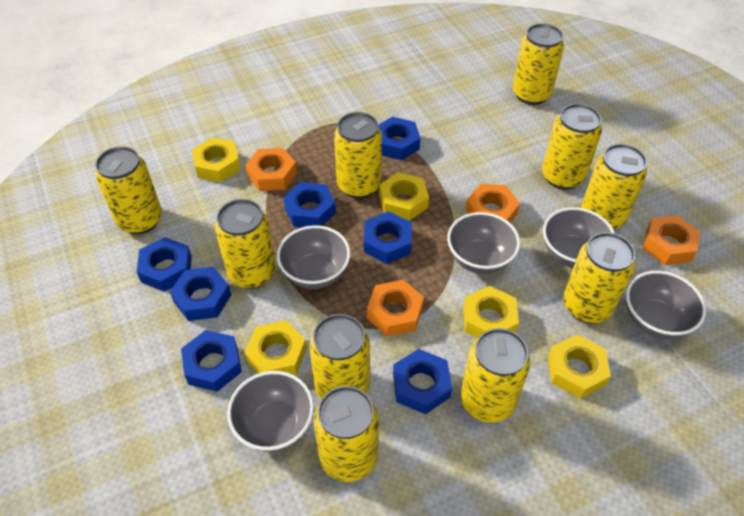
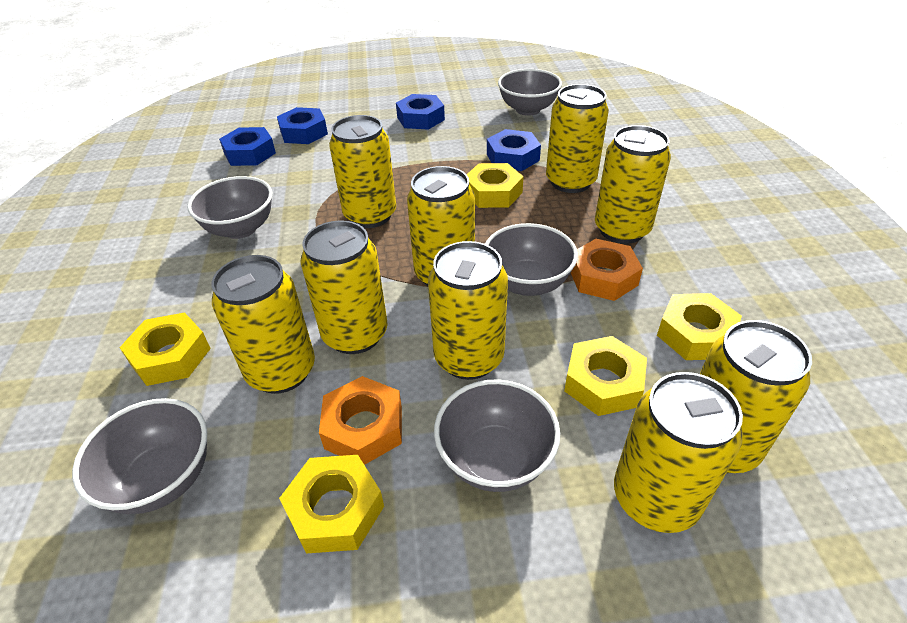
blue nut: [136,237,192,292] [170,267,231,321] [181,330,242,392] [283,182,336,227] [364,211,412,264] [378,117,420,160] [393,349,452,414] = 7 -> [219,127,276,166] [277,107,328,144] [396,94,445,130] [487,129,541,171] = 4
orange nut: [245,148,297,191] [367,280,424,337] [465,184,520,223] [643,215,700,265] = 4 -> [319,376,402,465] [571,239,643,301] = 2
yellow can: [95,146,162,234] [215,199,276,289] [309,314,370,399] [314,386,379,482] [334,112,382,198] [461,328,531,423] [513,23,564,105] [542,104,602,190] [563,232,636,323] [581,144,647,230] = 10 -> [211,255,315,394] [300,221,388,354] [329,115,396,228] [407,166,475,286] [428,241,508,380] [546,84,609,193] [595,125,671,244] [614,372,743,533] [700,320,812,473] = 9

